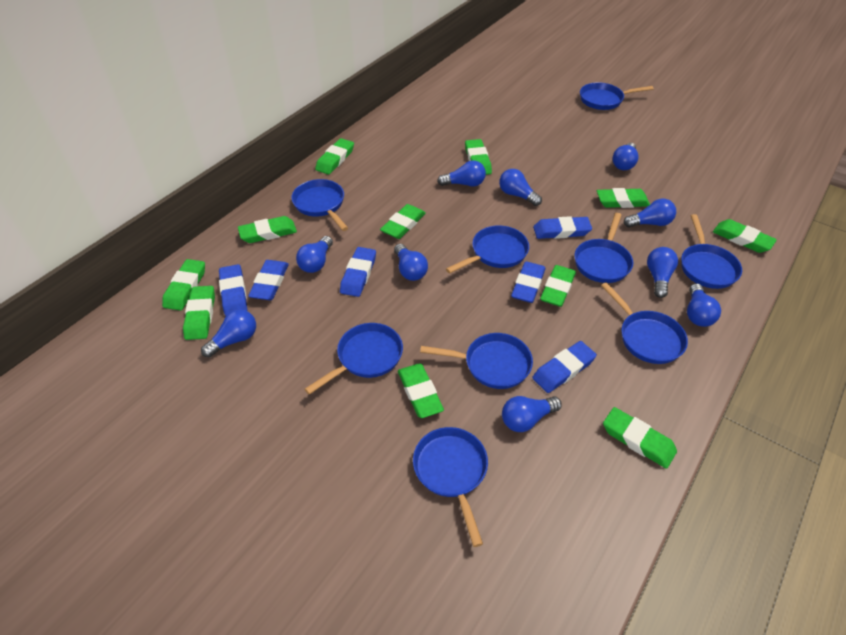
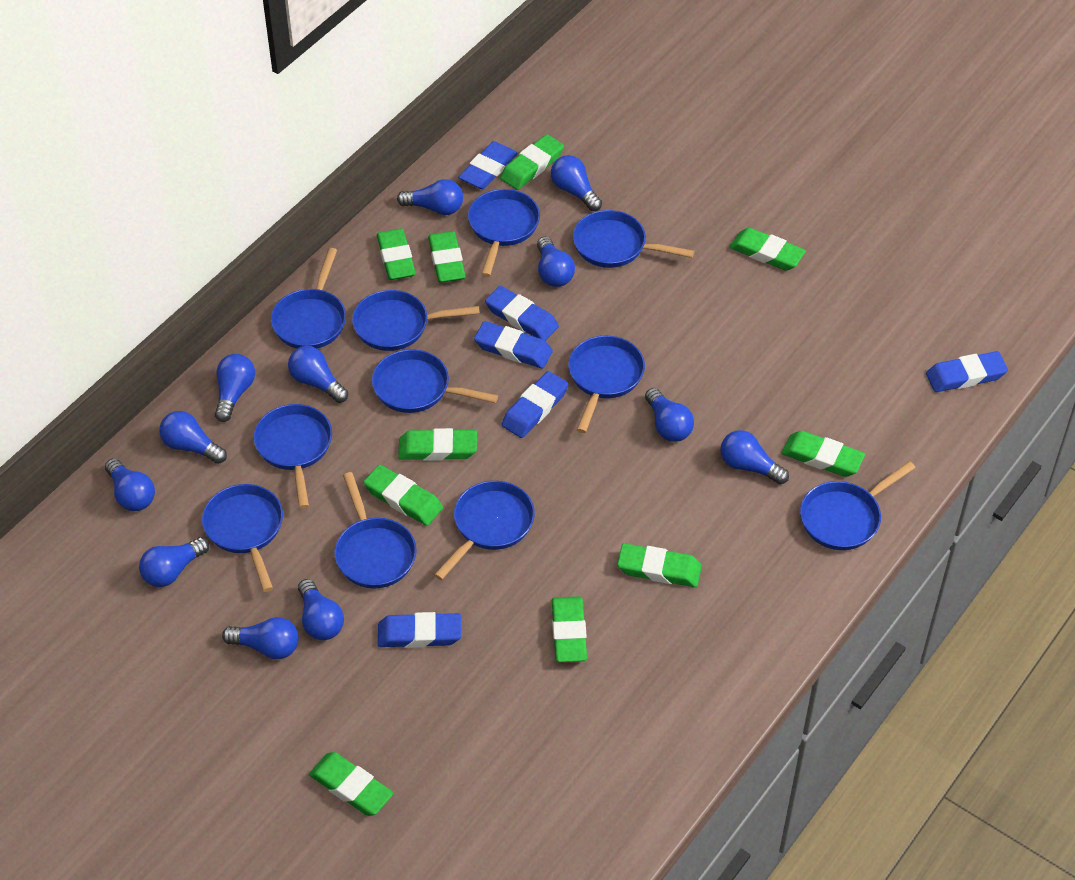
blue light bulb: [201,309,256,358] [296,236,333,273] [394,244,428,281] [437,160,486,187] [499,169,542,206] [502,396,562,432] [612,143,639,170] [624,199,676,228] [647,247,678,298] [687,283,721,327] = 10 -> [105,458,155,511] [139,537,209,587] [159,411,227,464] [215,354,255,422] [222,617,299,659] [288,346,348,403] [298,579,344,640] [397,179,463,215] [537,236,575,287] [551,155,602,211] [645,388,694,442] [720,430,789,484] = 12
blue pan: [291,179,348,231] [305,323,403,395] [413,427,488,547] [420,333,533,389] [446,225,529,273] [575,213,633,283] [580,82,654,110] [601,282,688,364] [681,214,742,289] = 9 -> [202,484,283,592] [253,404,332,509] [271,248,346,349] [335,472,417,588] [352,290,480,351] [372,349,498,413] [434,481,535,580] [468,189,540,277] [568,336,645,433] [573,210,694,268] [800,461,916,550] = 11
green eraser: [162,259,205,311] [183,286,215,340] [238,216,297,243] [315,138,354,175] [380,204,426,239] [398,364,444,418] [465,139,492,175] [540,265,576,307] [597,188,650,208] [603,407,677,469] [713,219,777,253] = 11 -> [309,752,394,816] [363,465,443,526] [377,229,416,280] [398,428,477,461] [428,231,466,283] [500,134,564,190] [552,596,587,662] [617,543,702,587] [730,228,806,271] [782,431,865,477] = 10

